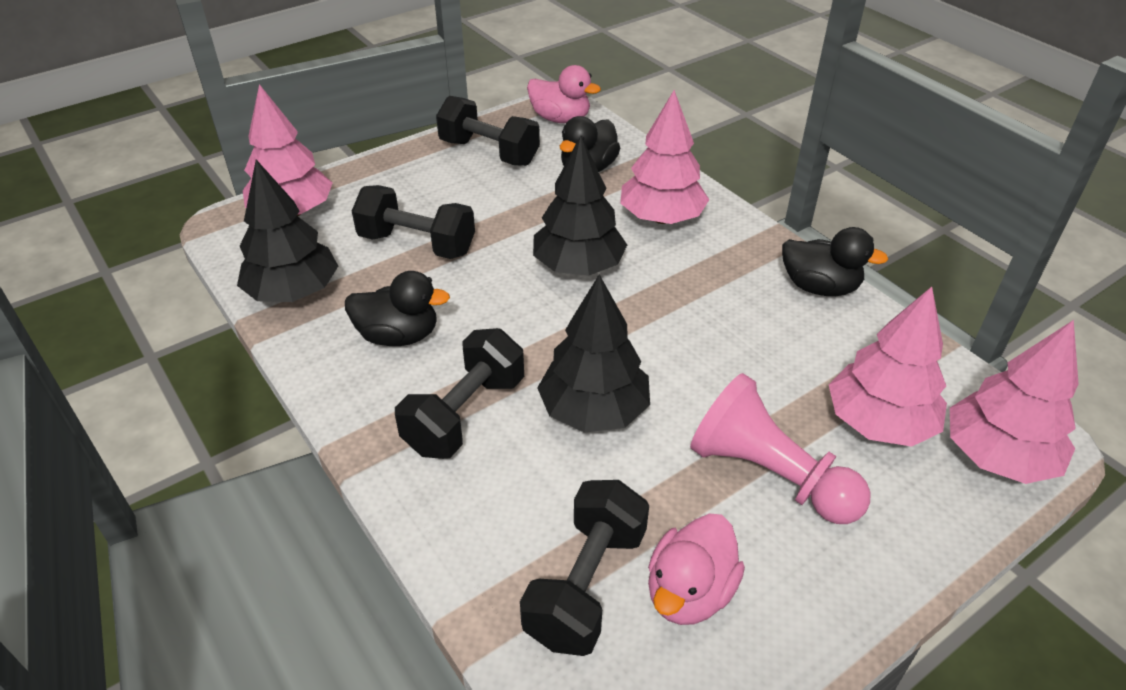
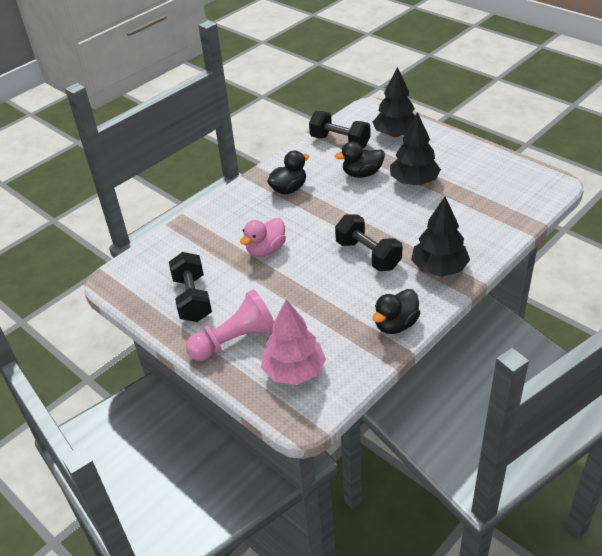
black dumbbell: [352,185,475,259] [395,328,524,459] [436,96,540,166] [520,480,649,656] = 4 -> [169,252,212,322] [309,111,370,149] [335,214,402,271] = 3
pink duck: [527,65,601,123] [648,513,745,625] = 2 -> [240,218,286,257] = 1
pink tree: [243,84,332,216] [620,90,709,224] [829,287,947,447] [950,320,1079,484] = 4 -> [261,299,326,385] = 1

